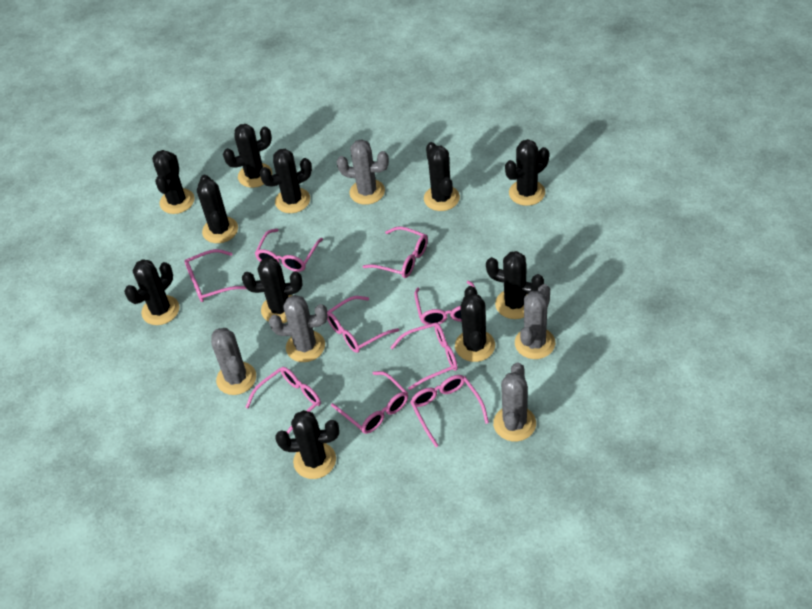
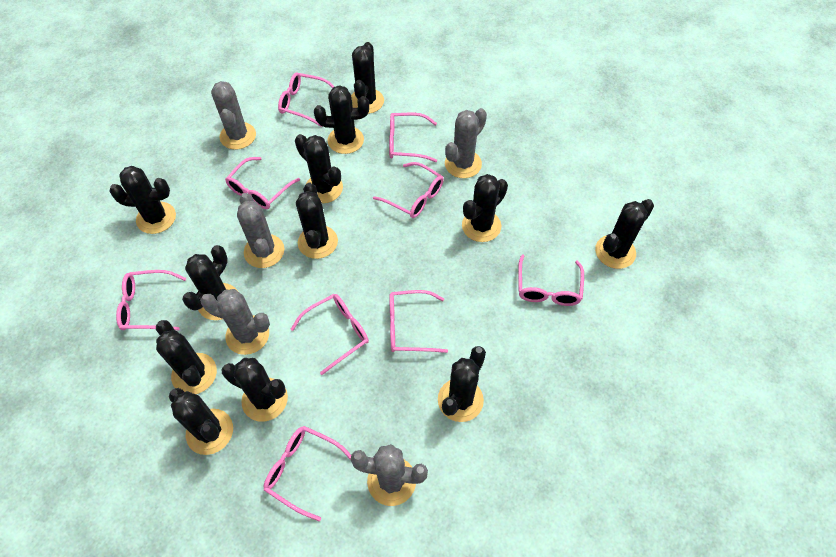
black cactus: [124,259,179,325] [152,150,194,214] [197,175,238,243] [223,124,272,188] [242,257,303,323] [259,149,312,213] [275,410,339,479] [424,142,460,211] [455,286,495,362] [486,251,544,319] [505,139,549,206] = 11 -> [109,166,176,234] [156,320,217,394] [169,388,233,455] [182,245,238,320] [221,358,288,422] [295,134,343,203] [296,183,338,259] [314,85,369,154] [351,42,384,114] [438,346,486,422] [462,174,508,242] [595,199,654,269] = 12

